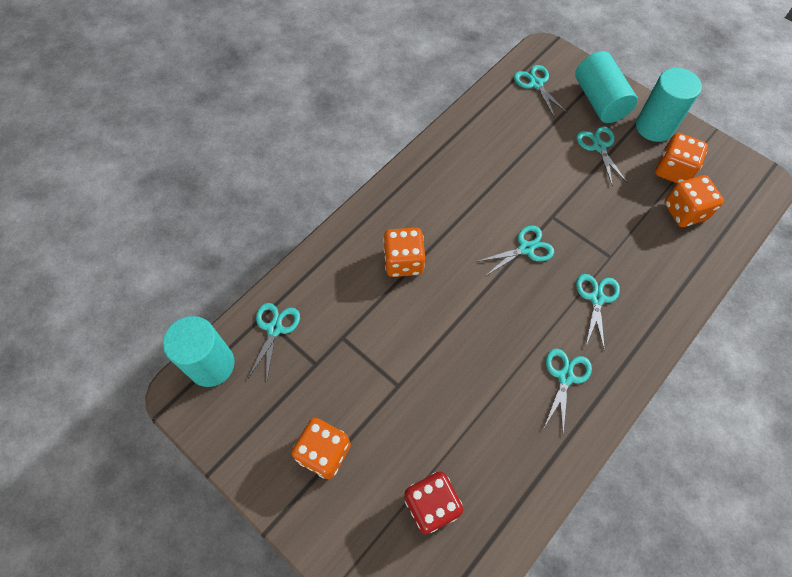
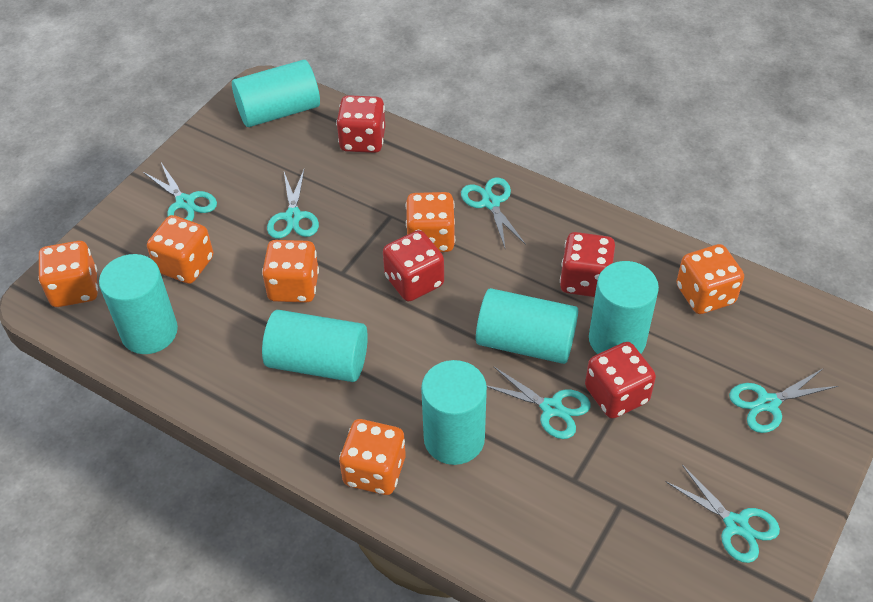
orange dice: [291,418,351,479] [383,228,425,277] [655,133,708,184] [665,175,724,227] = 4 -> [38,241,98,307] [147,215,213,284] [262,240,319,303] [339,419,405,495] [406,192,455,252] [676,244,744,314] = 6
red dice: [404,471,463,535] = 1 -> [336,95,385,153] [383,230,444,301] [560,232,615,297] [585,342,656,419] = 4
turquoise cylinder: [163,316,235,387] [575,51,638,123] [636,68,702,142] = 3 -> [99,254,178,354] [232,60,320,127] [262,310,368,382] [421,360,487,465] [476,288,578,364] [589,261,659,354] = 6

